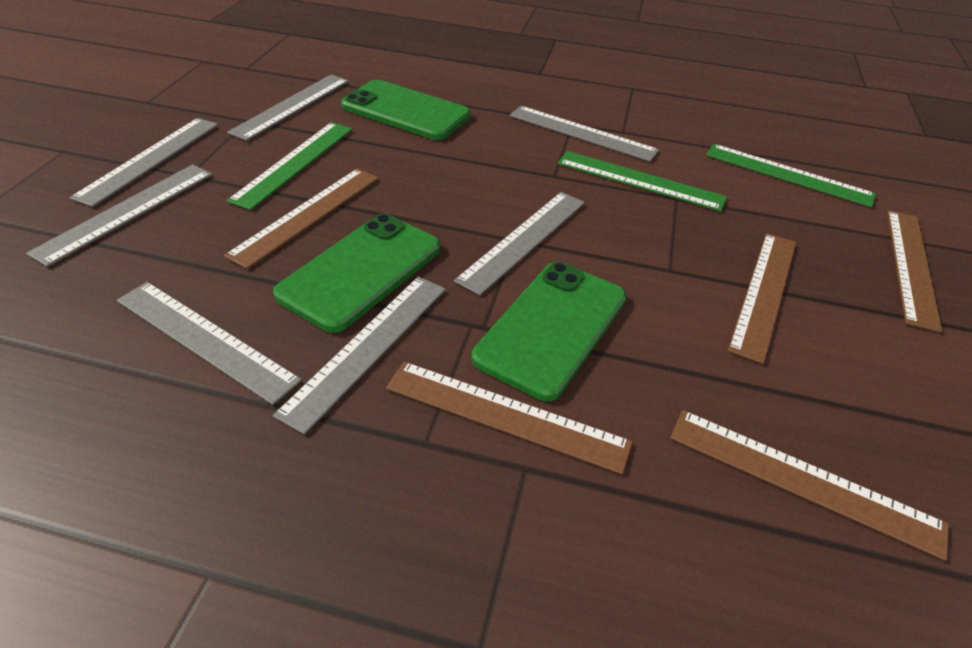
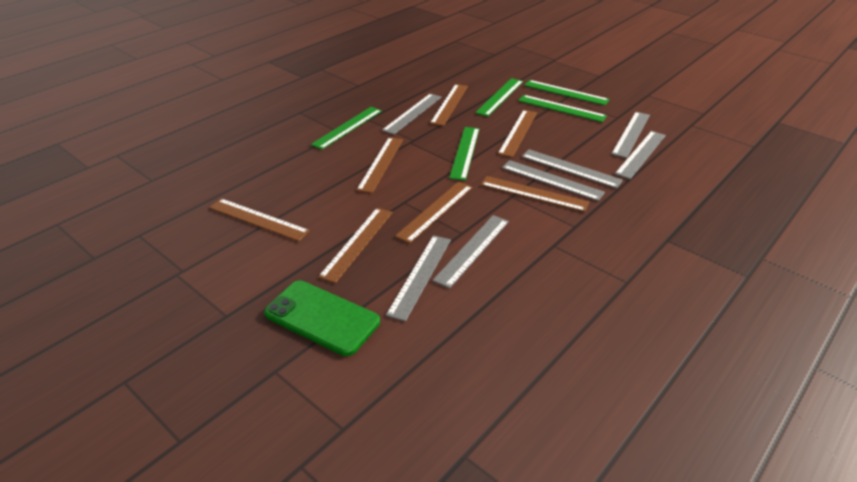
brown ruler: [224,168,379,269] [386,362,632,474] [670,410,949,561] [728,233,796,364] [887,210,942,333] = 5 -> [209,198,310,241] [318,208,393,283] [356,137,403,193] [395,181,473,243] [430,84,468,126] [481,176,589,212] [498,110,537,158] = 7
green phone: [273,214,441,333] [341,80,471,140] [472,262,627,401] = 3 -> [264,281,380,356] = 1
green ruler: [227,122,353,210] [558,151,727,212] [706,144,876,207] = 3 -> [311,107,382,150] [449,127,479,181] [475,78,523,117] [518,95,607,122] [524,80,610,105] = 5

